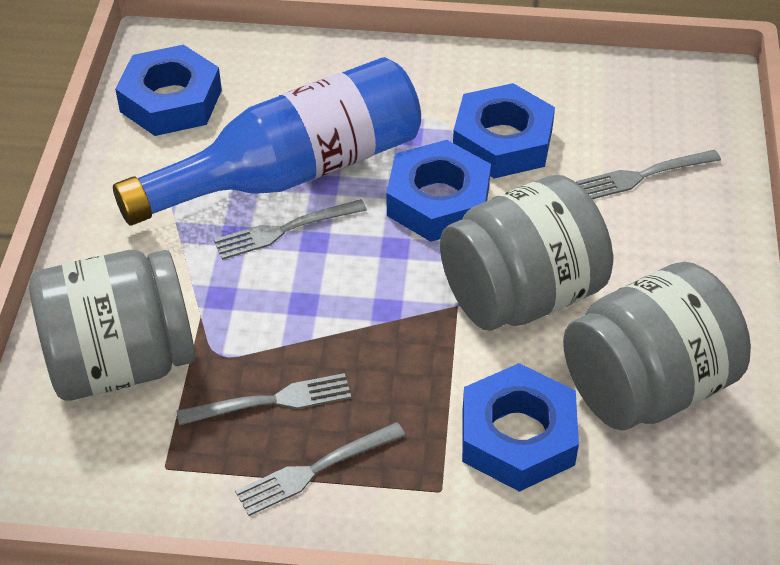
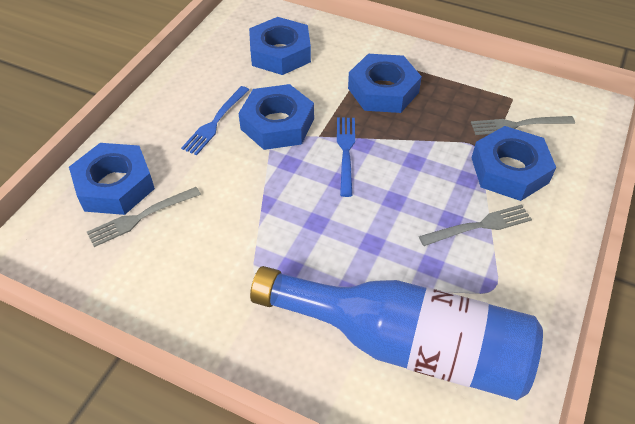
blue fork: none = 0 -> [181,86,249,155] [337,117,355,197] = 2
blue nut: [115,45,222,136] [387,140,491,242] [453,83,555,178] [462,363,579,492] = 4 -> [69,143,155,215] [238,84,314,150] [249,17,311,75] [348,54,422,113] [472,126,556,201] = 5
grey fork: [177,373,351,426] [214,199,367,260] [235,422,406,516] [576,150,721,199] = 4 -> [87,187,201,247] [419,204,532,246] [471,116,575,135] = 3
grey jar: [29,250,195,401] [440,175,613,331] [563,262,751,430] = 3 -> none = 0

